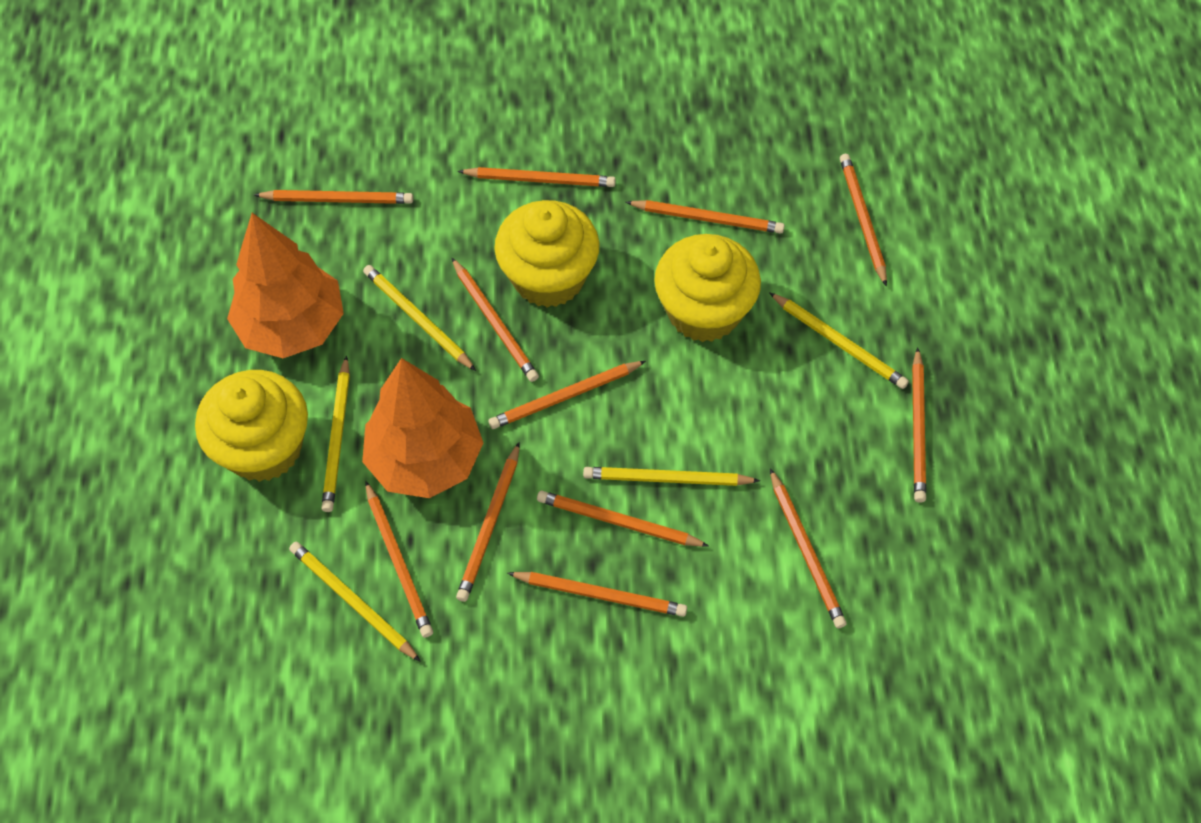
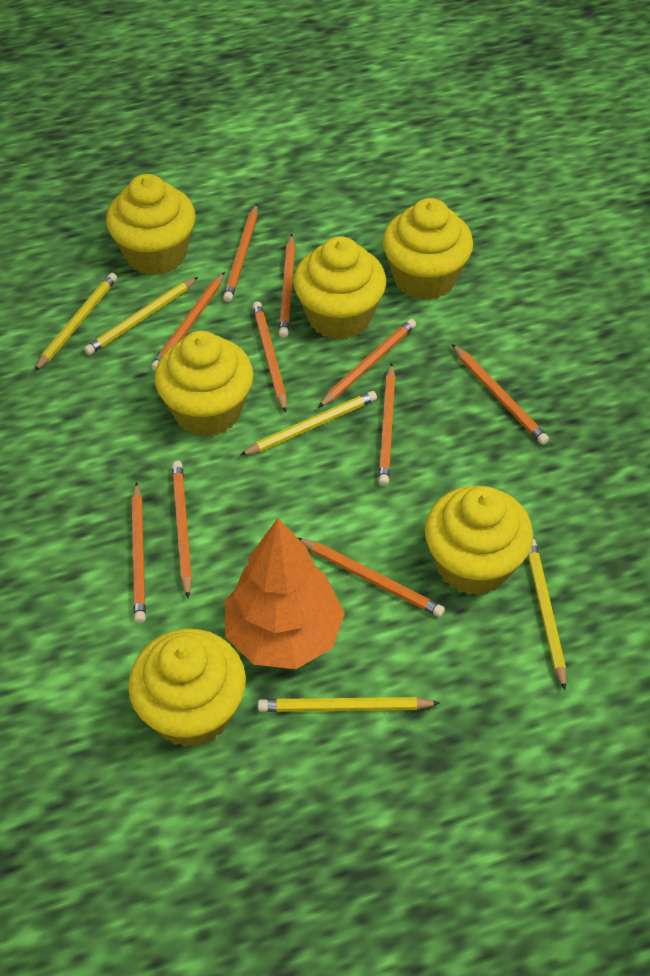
orange pencil: [254,190,413,204] [365,481,433,638] [452,258,539,382] [456,443,519,602] [458,167,616,187] [489,361,646,429] [508,572,687,617] [537,491,709,547] [626,200,784,234] [770,468,847,628] [840,154,887,287] [912,347,926,503] = 12 -> [132,482,146,623] [151,272,225,371] [172,461,192,598] [223,204,258,302] [252,301,287,413] [279,234,295,338] [298,538,445,617] [318,319,416,408] [378,363,395,486] [452,344,549,445] = 10
orange tree: [227,213,344,358] [362,358,483,498] = 2 -> [225,518,345,669] = 1
yellow cupcake: [195,370,308,482] [494,200,600,308] [654,234,761,342] = 3 -> [106,174,196,275] [128,629,246,747] [155,331,253,437] [294,236,386,340] [383,198,473,300] [425,486,533,595] = 6

